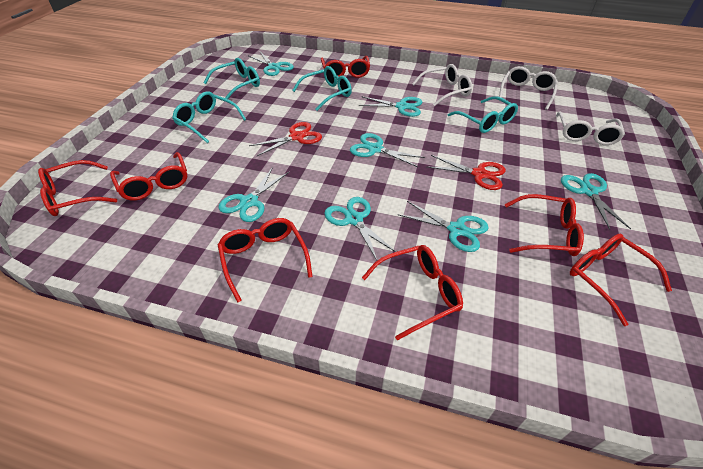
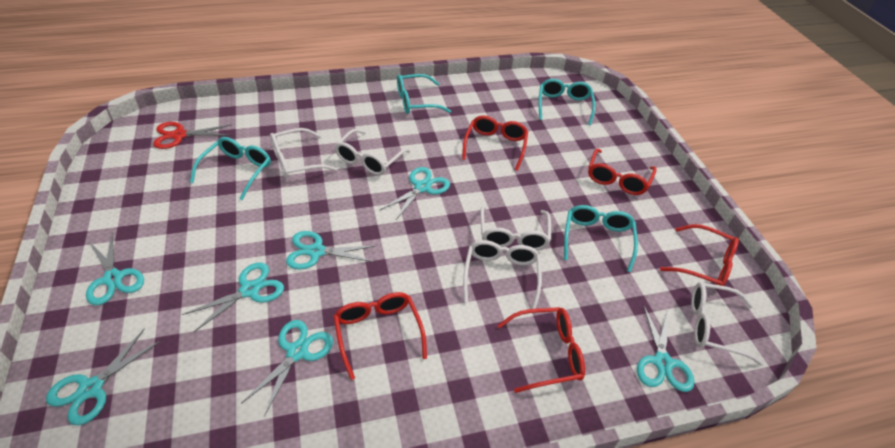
red glasses: [38,160,117,216] [110,152,187,200] [218,218,313,303] [321,56,370,78] [362,245,463,341] [504,194,584,256] [570,234,672,326] = 7 -> [333,292,427,380] [462,115,528,171] [497,307,585,393] [588,149,657,195] [660,224,739,290] = 5
red scissors: [249,122,322,156] [428,155,506,190] = 2 -> [153,122,232,149] = 1
white glasses: [412,64,472,106] [499,66,558,110] [556,111,625,145] = 3 -> [270,128,337,178] [334,129,410,175] [463,240,542,309] [480,205,551,251] [691,282,764,366] = 5

